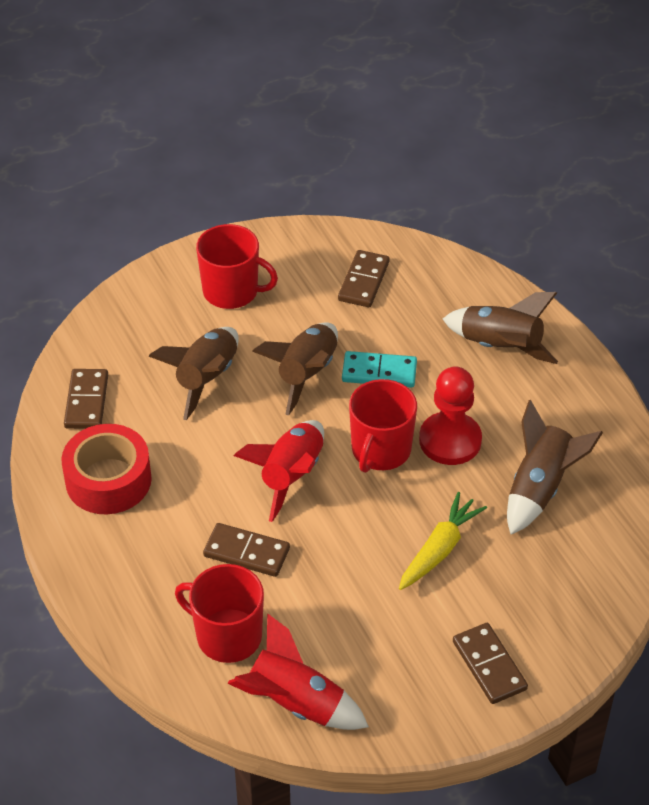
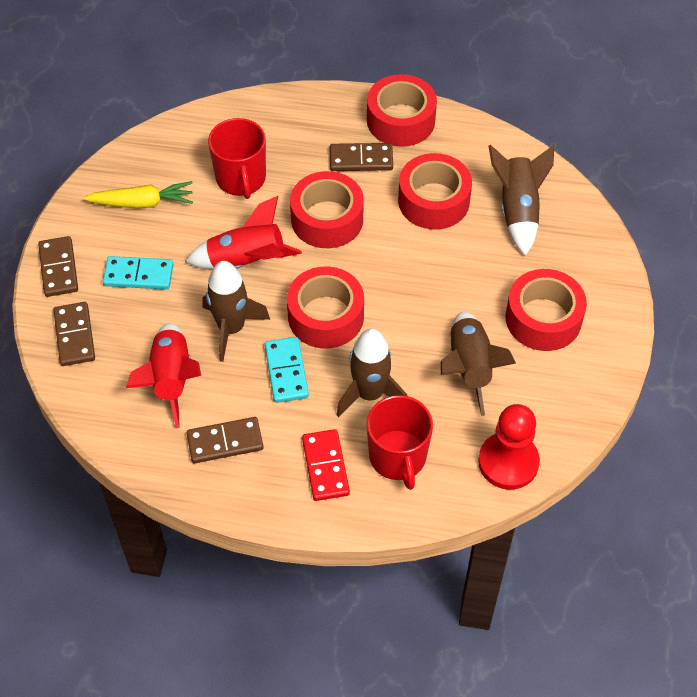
red domino: none = 0 -> [302,429,350,501] = 1
red mug: [175,564,264,663] [196,224,278,309] [349,379,417,473] = 3 -> [208,118,266,199] [367,395,433,490] = 2
red tape: [61,424,152,514] = 1 -> [287,266,364,349] [290,171,364,248] [367,74,437,147] [398,153,472,229] [506,269,587,351] = 5
turquoise domino: [342,351,417,388] = 1 -> [103,256,174,289] [265,337,309,403] = 2

